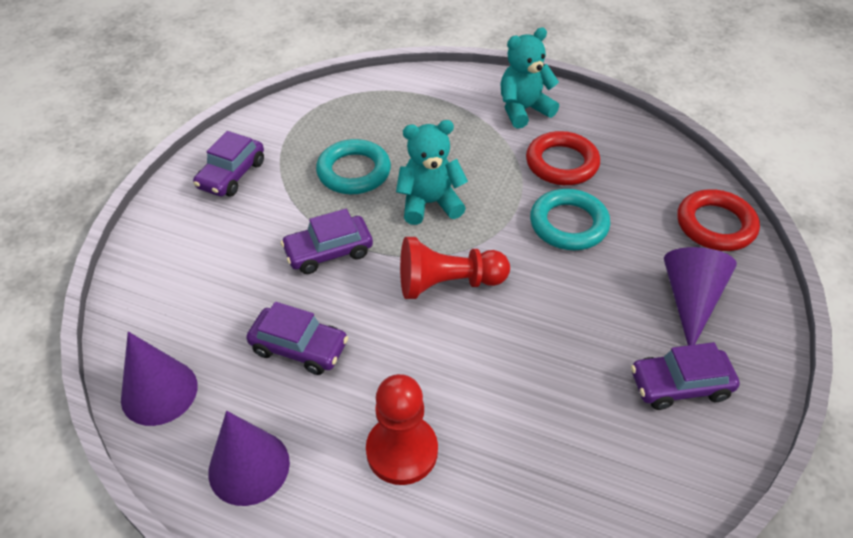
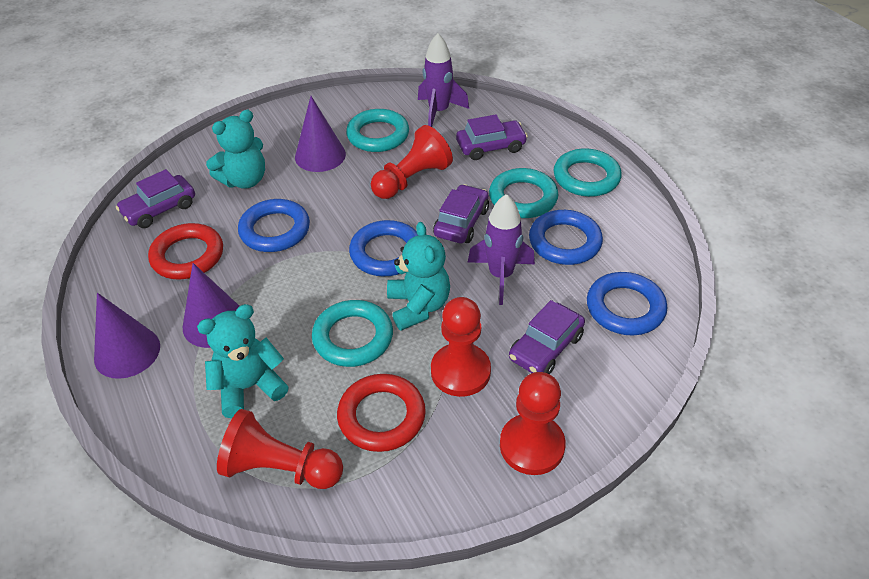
blue ring: none = 0 -> [238,199,310,252] [349,220,418,276] [529,210,603,265] [587,272,667,335] = 4
purple rocket: none = 0 -> [418,33,469,127] [467,194,535,305] = 2
red pawn: [366,374,438,485] [400,237,510,299] = 2 -> [217,409,343,489] [371,125,453,199] [431,297,491,397] [500,372,566,475] = 4
turquoise ring: [316,139,391,194] [530,189,610,250] = 2 -> [312,300,393,367] [346,109,409,152] [489,168,559,218] [553,148,622,197] = 4
turquoise teddy bear: [396,120,468,225] [501,28,559,129] = 2 -> [197,304,289,418] [206,110,265,189] [387,222,450,330] = 3

